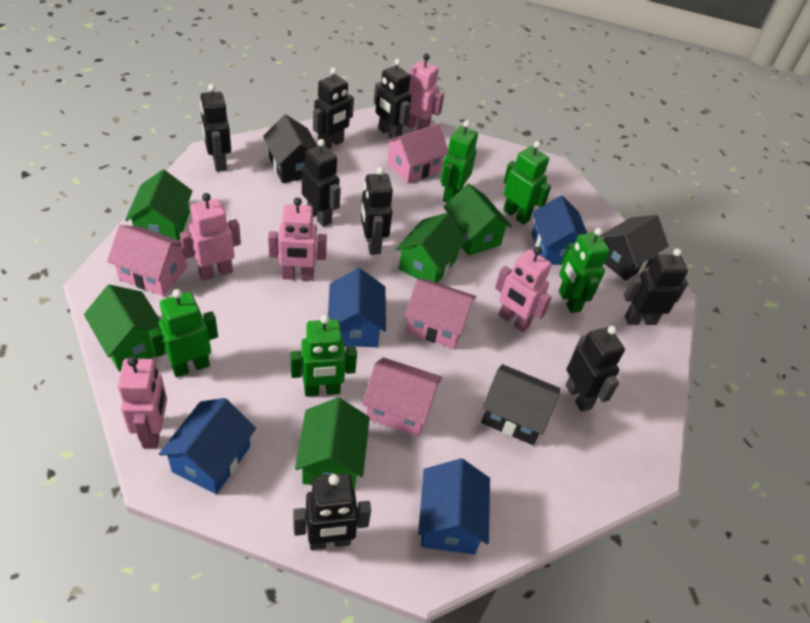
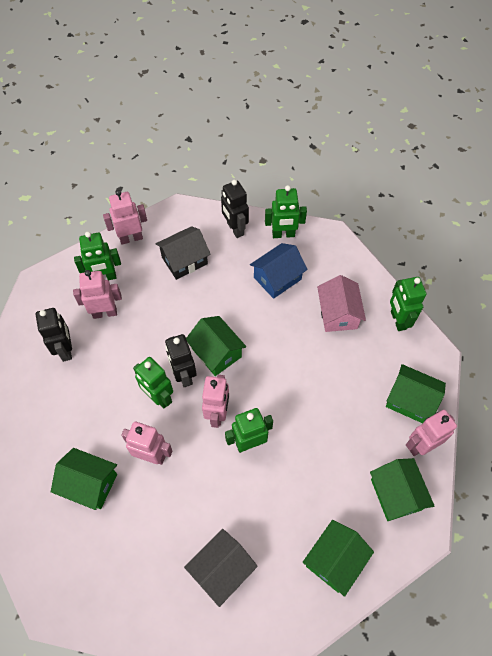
black house: [263,115,317,183] [481,364,560,445] [601,215,669,281] = 3 -> [156,226,210,280] [184,529,258,607] = 2
black robot: [200,84,231,172] [293,473,371,550] [302,139,341,227] [313,68,354,149] [360,167,393,255] [374,59,411,141] [566,326,625,412] [624,248,688,325] = 8 -> [36,308,72,362] [165,334,197,387] [221,180,249,238] = 3
blue house: [159,398,256,494] [328,268,386,347] [418,458,490,554] [532,196,587,265] = 4 -> [250,243,308,299] = 1
pink house: [107,225,187,296] [362,357,442,437] [385,124,448,184] [405,278,476,349] = 4 -> [317,275,366,332] = 1

